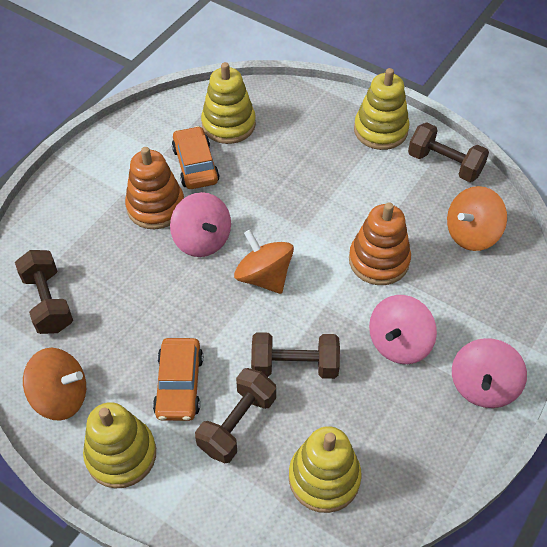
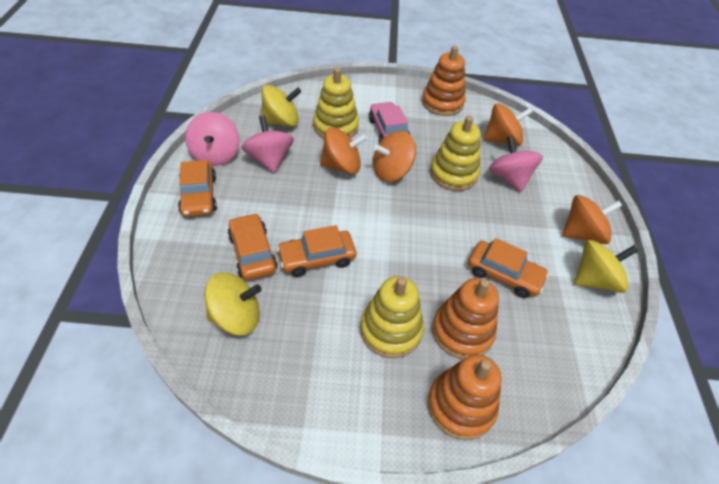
brown dumbbell: [15,250,73,334] [195,368,276,463] [251,332,340,379] [408,122,489,182] = 4 -> none = 0
orange car: [153,338,203,421] [172,126,220,189] = 2 -> [178,160,217,217] [228,213,277,280] [277,225,356,277] [468,238,549,298] = 4
orange spinning top: [23,348,86,421] [234,229,294,294] [447,186,507,251] = 3 -> [320,127,367,174] [373,131,416,182] [484,103,533,146] [562,195,622,244] = 4
orange stacking toy: [125,147,184,229] [349,202,411,285] = 2 -> [422,46,466,116] [428,354,502,440] [432,278,499,359] = 3
pink car: none = 0 -> [369,102,410,142] = 1
yellow spinning top: none = 0 -> [204,272,262,335] [261,85,301,127] [574,240,638,293] = 3
yellow stacking toy: [83,402,156,488] [201,62,256,144] [289,426,362,513] [354,68,410,150] = 4 -> [313,68,359,139] [360,276,424,358] [430,116,481,191] = 3

